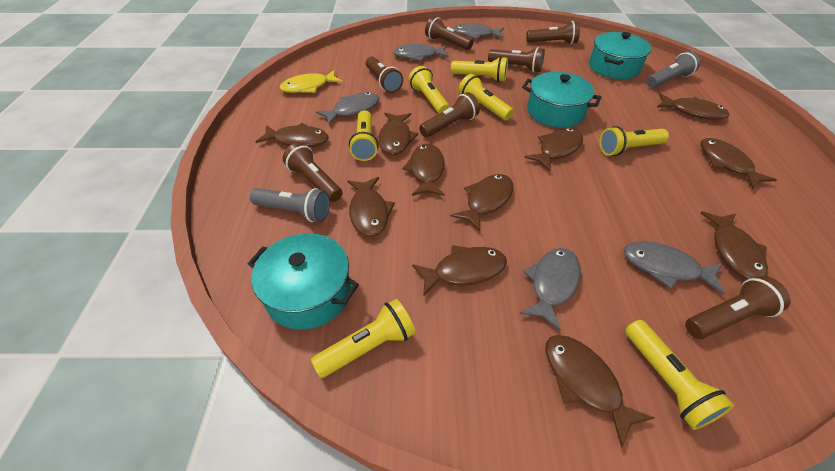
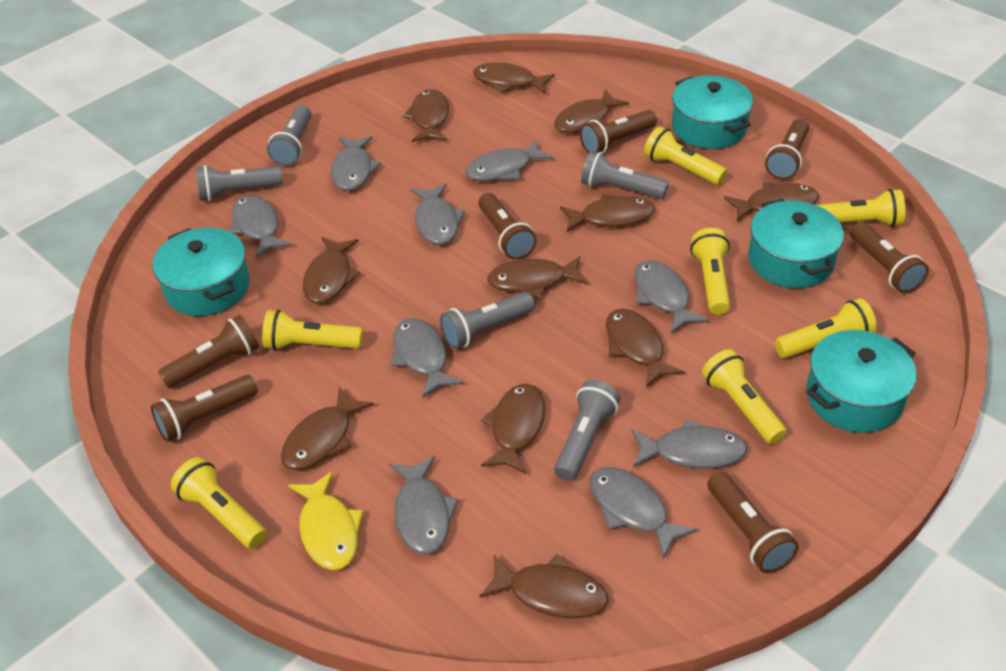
grey fish: [316,92,380,125] [393,44,449,61] [453,23,504,39] [520,248,581,331] [624,241,725,295] = 5 -> [229,195,292,258] [331,136,381,191] [389,456,459,554] [391,318,463,398] [411,184,466,245] [466,139,553,181] [590,467,697,559] [632,419,747,469] [634,260,709,334] = 9
grey flashlight: [250,188,330,222] [646,51,700,88] = 2 -> [195,165,283,201] [267,105,311,166] [440,292,535,349] [554,380,620,481] [581,151,669,199] = 5
turquoise pot: [248,233,359,330] [522,72,601,128] [589,32,651,79] = 3 -> [153,228,250,316] [672,75,753,149] [748,199,844,288] [806,330,917,433] = 4

